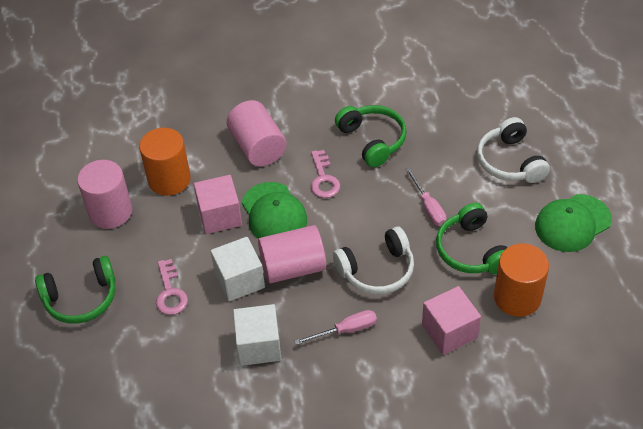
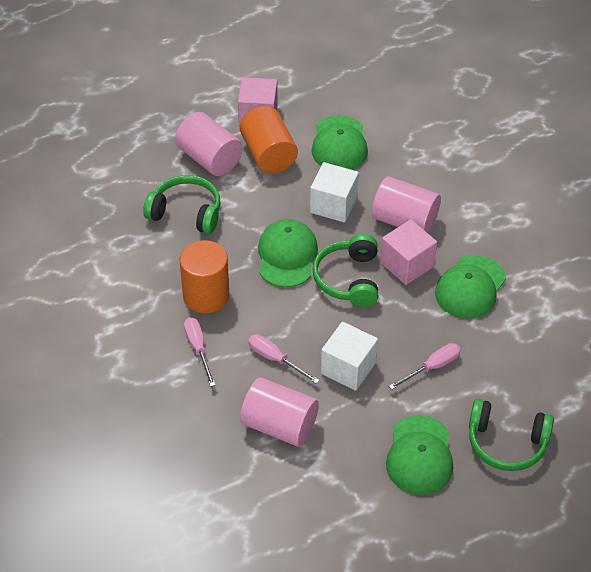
green cap: [242,182,307,239] [535,194,612,252] = 2 -> [258,219,318,287] [311,115,368,170] [386,415,453,495] [435,255,506,319] = 4
pink key: [156,259,188,315] [311,150,340,198] = 2 -> none = 0
pink screwdriver: [295,310,377,345] [405,168,446,226] = 2 -> [184,317,215,386] [248,334,320,384] [389,343,461,390] = 3
white headphones: [333,227,414,294] [477,117,550,183] = 2 -> none = 0

